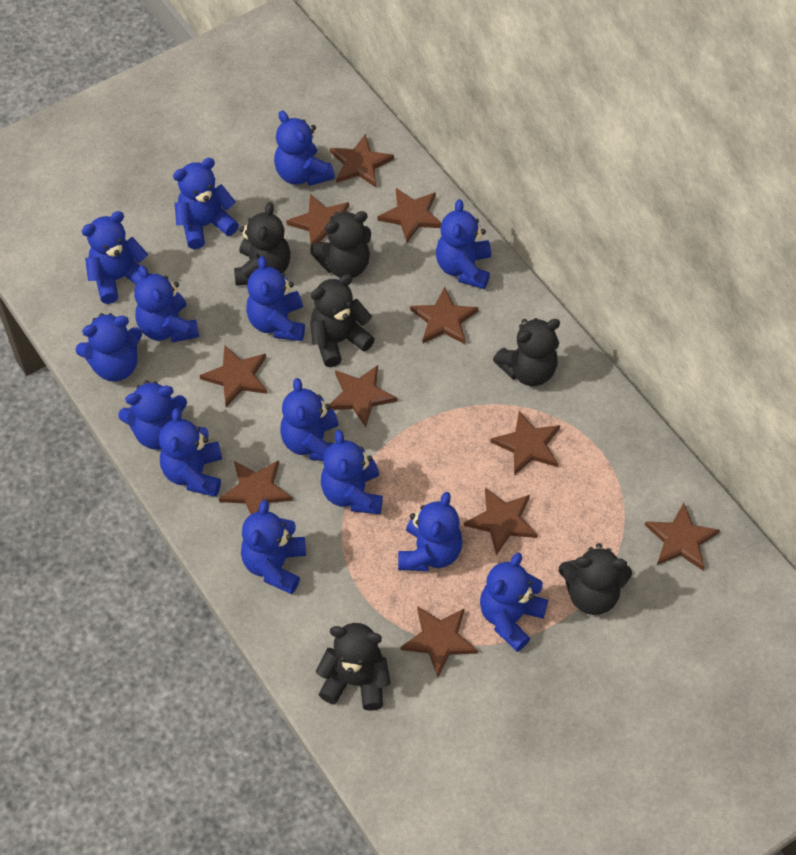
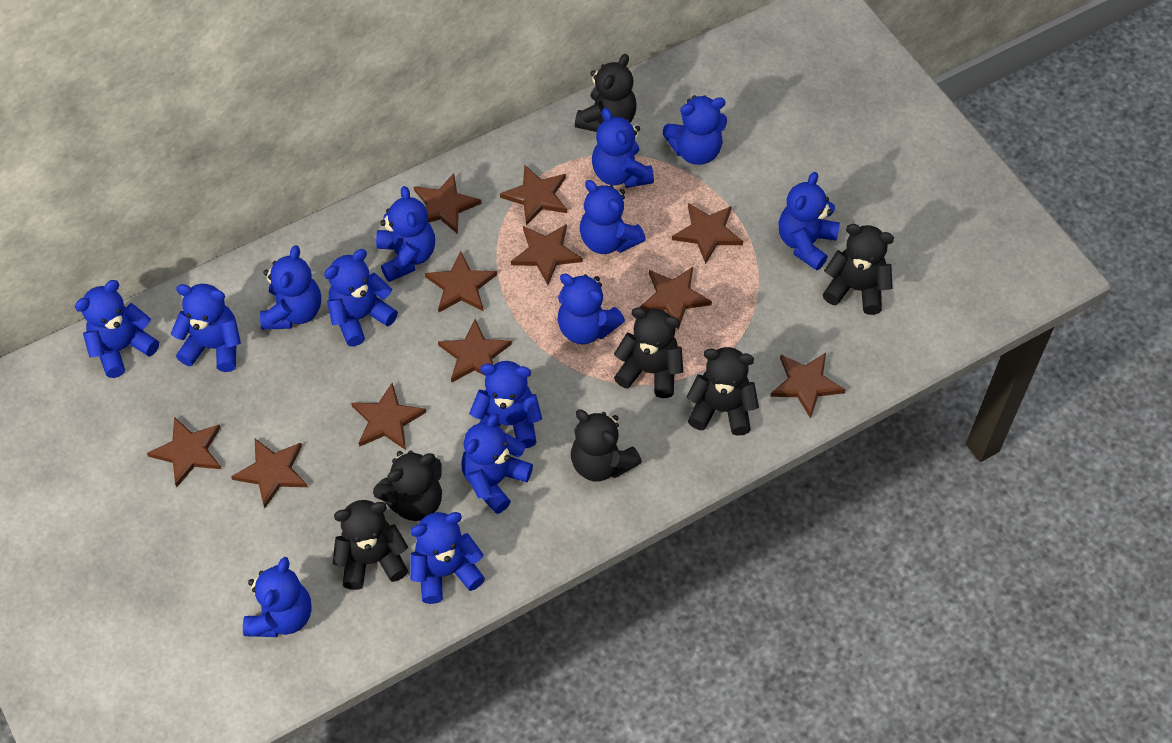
black teddy bear: [234,202,291,286] [310,211,371,278] [310,274,375,367] [316,623,391,711] [493,318,560,386] [558,543,632,615] = 6 -> [333,500,408,590] [373,451,442,521] [571,409,642,482] [575,54,637,132] [614,307,683,398] [686,347,759,436] [822,224,894,315] = 7

